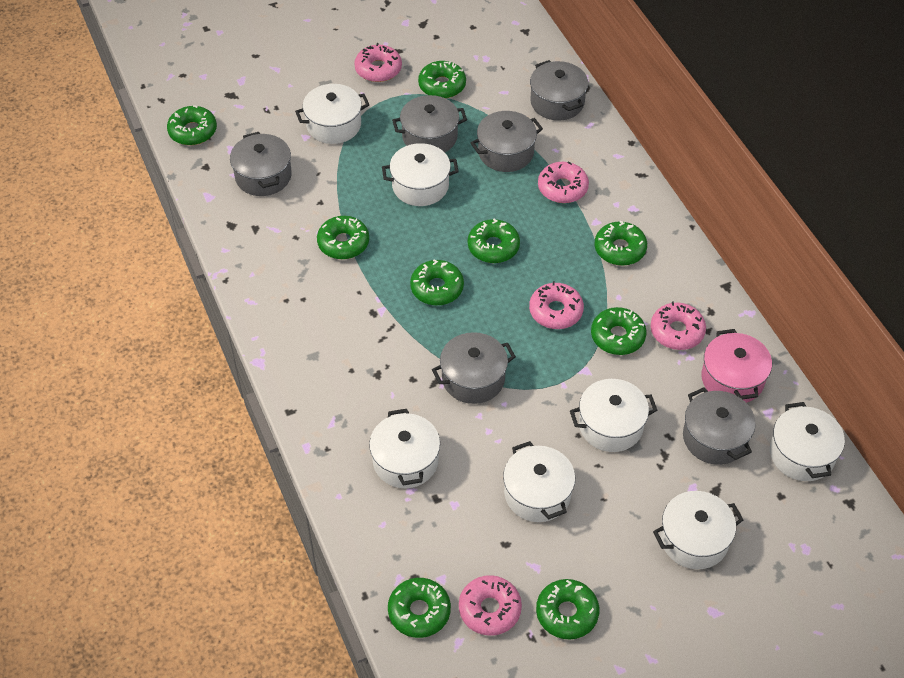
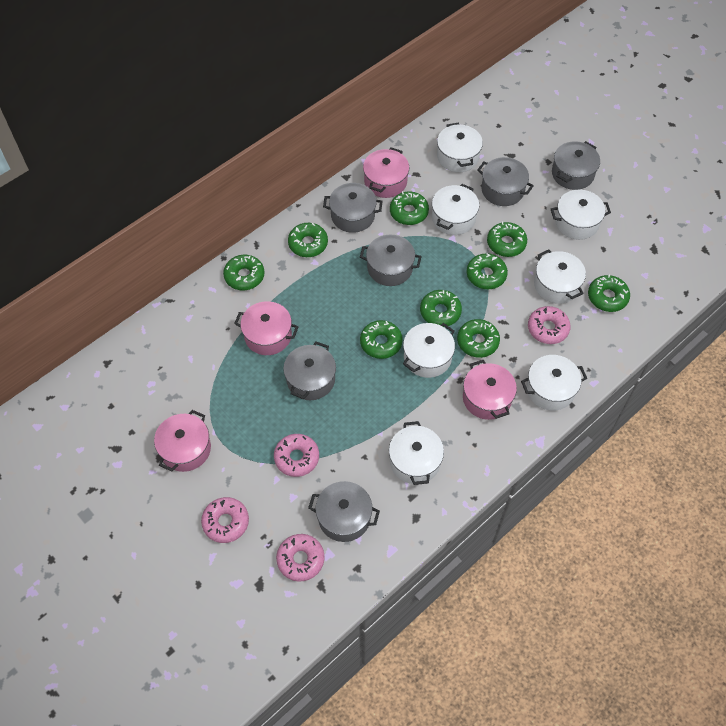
pink donut: [354,43,402,82] [459,575,522,636] [529,281,584,329] [538,162,589,203] [650,301,706,350] = 5 -> [201,497,249,543] [274,434,319,477] [276,534,324,582] [528,306,571,344] = 4
pink pot: [701,329,772,403] = 1 -> [154,410,211,472] [234,301,299,355] [363,148,409,198] [463,360,517,420] = 4

